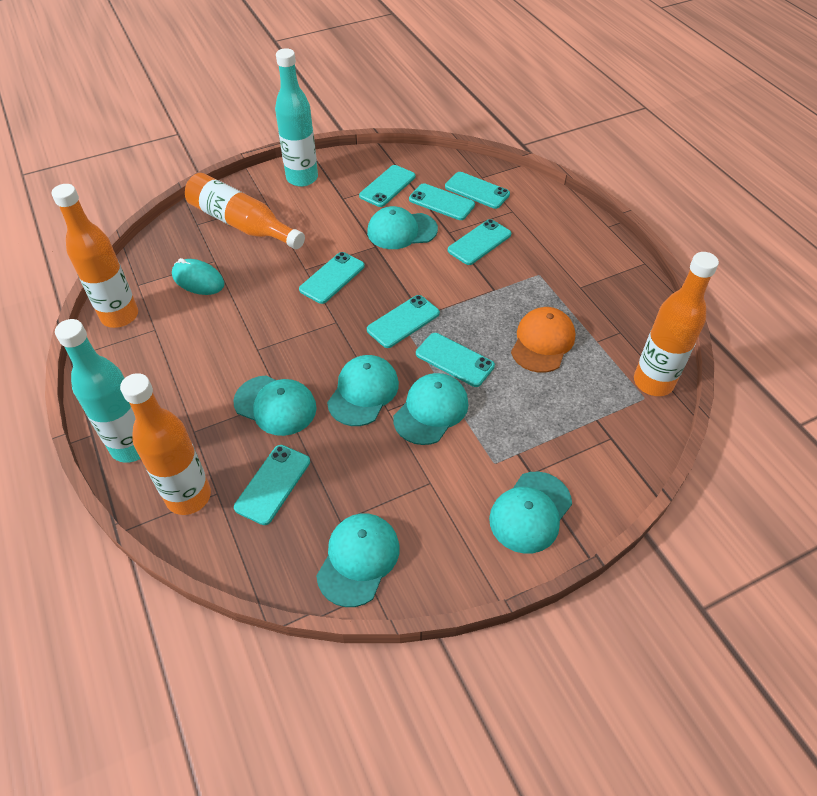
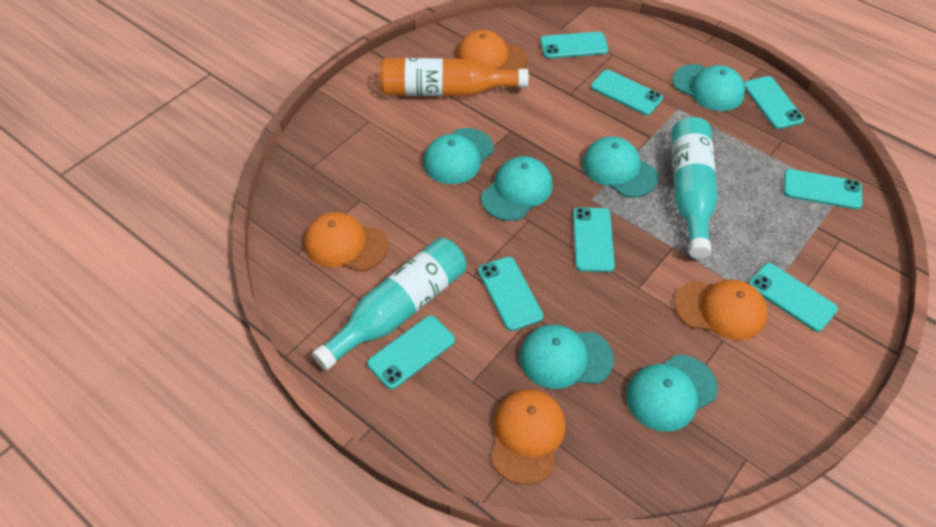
orange bottle: [51,184,138,328] [120,373,211,515] [185,173,305,249] [634,252,719,396] = 4 -> [380,58,529,96] = 1
orange cap: [511,307,575,373] = 1 -> [304,212,388,272] [457,30,527,70] [491,389,566,485] [675,280,767,340] = 4
turquoise mouse: [172,258,224,295] = 1 -> none = 0

